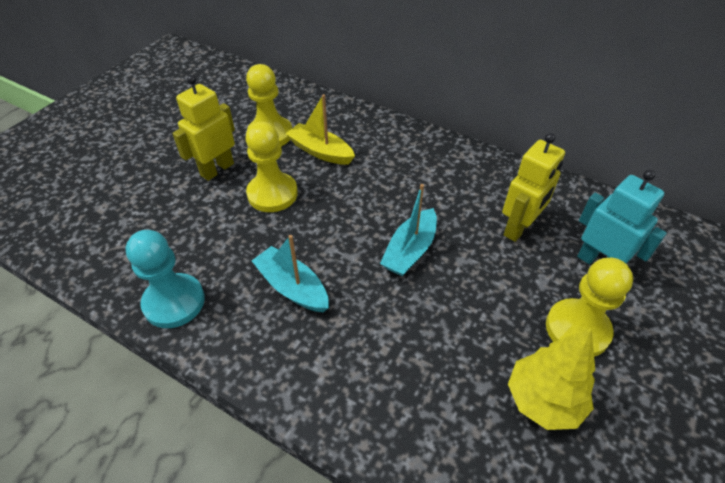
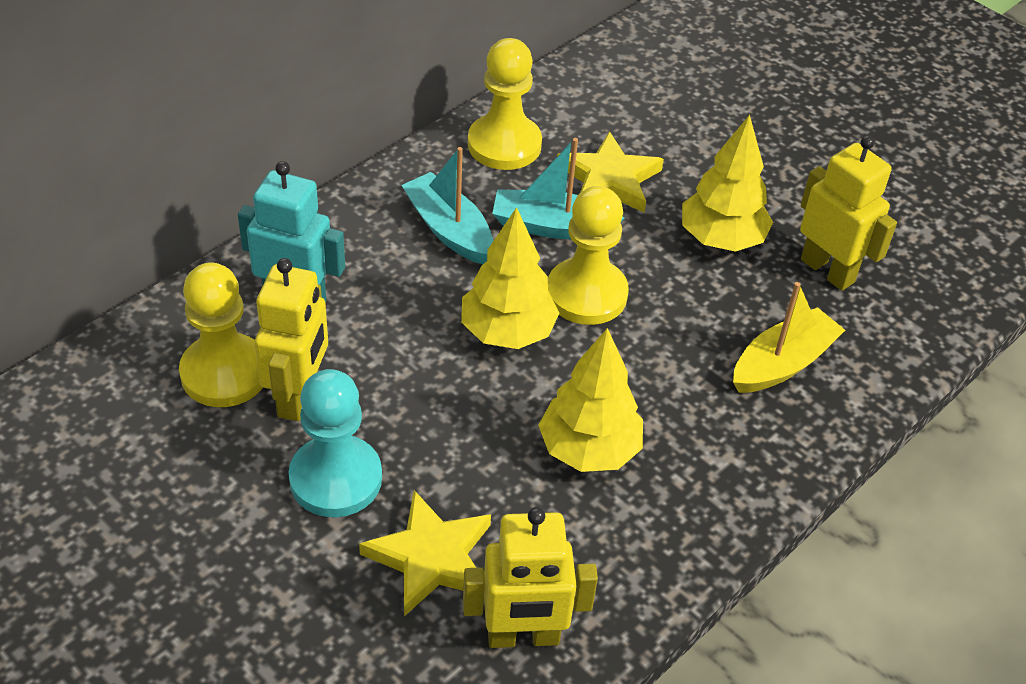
yellow robot: [172,75,235,181] [502,133,565,242] = 2 -> [254,258,328,421] [463,507,598,648] [800,135,897,291] = 3
yellow star: none = 0 -> [359,490,491,616] [557,131,664,212] = 2
yellow tree: [508,328,595,430] = 1 -> [461,207,559,349] [538,328,643,472] [682,115,773,252] = 3

